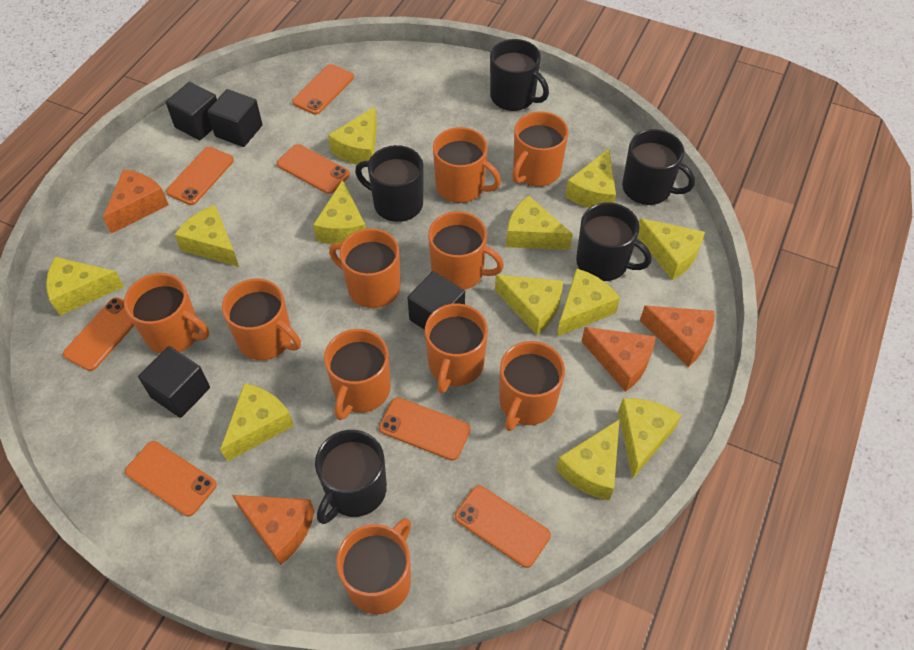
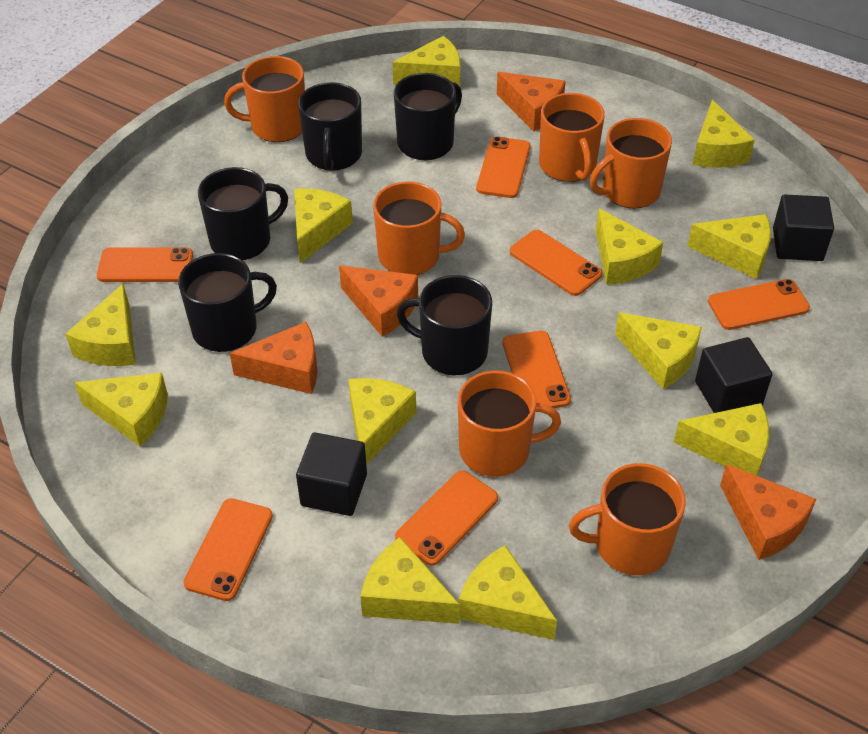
black cube: [138,346,210,418] [166,82,217,140] [207,89,263,147] [408,271,465,330] = 4 -> [296,432,367,516] [695,337,772,413] [773,194,834,261] = 3
orange mug: [124,273,209,354] [222,279,301,360] [324,329,391,420] [329,228,401,308] [336,518,411,614] [425,303,488,393] [428,211,504,290] [433,127,501,203] [499,341,565,431] [512,111,568,186] = 10 -> [224,56,305,142] [373,182,465,275] [458,370,561,477] [539,93,605,182] [569,463,686,575] [590,118,672,209] = 6

